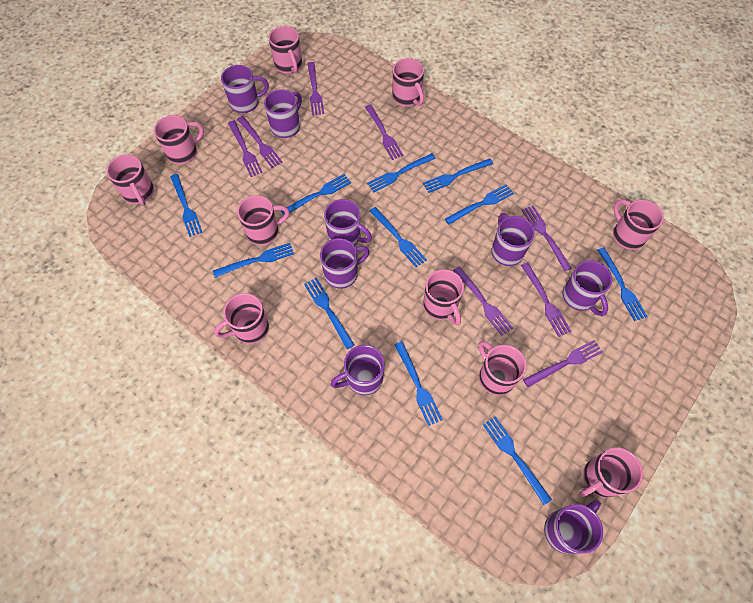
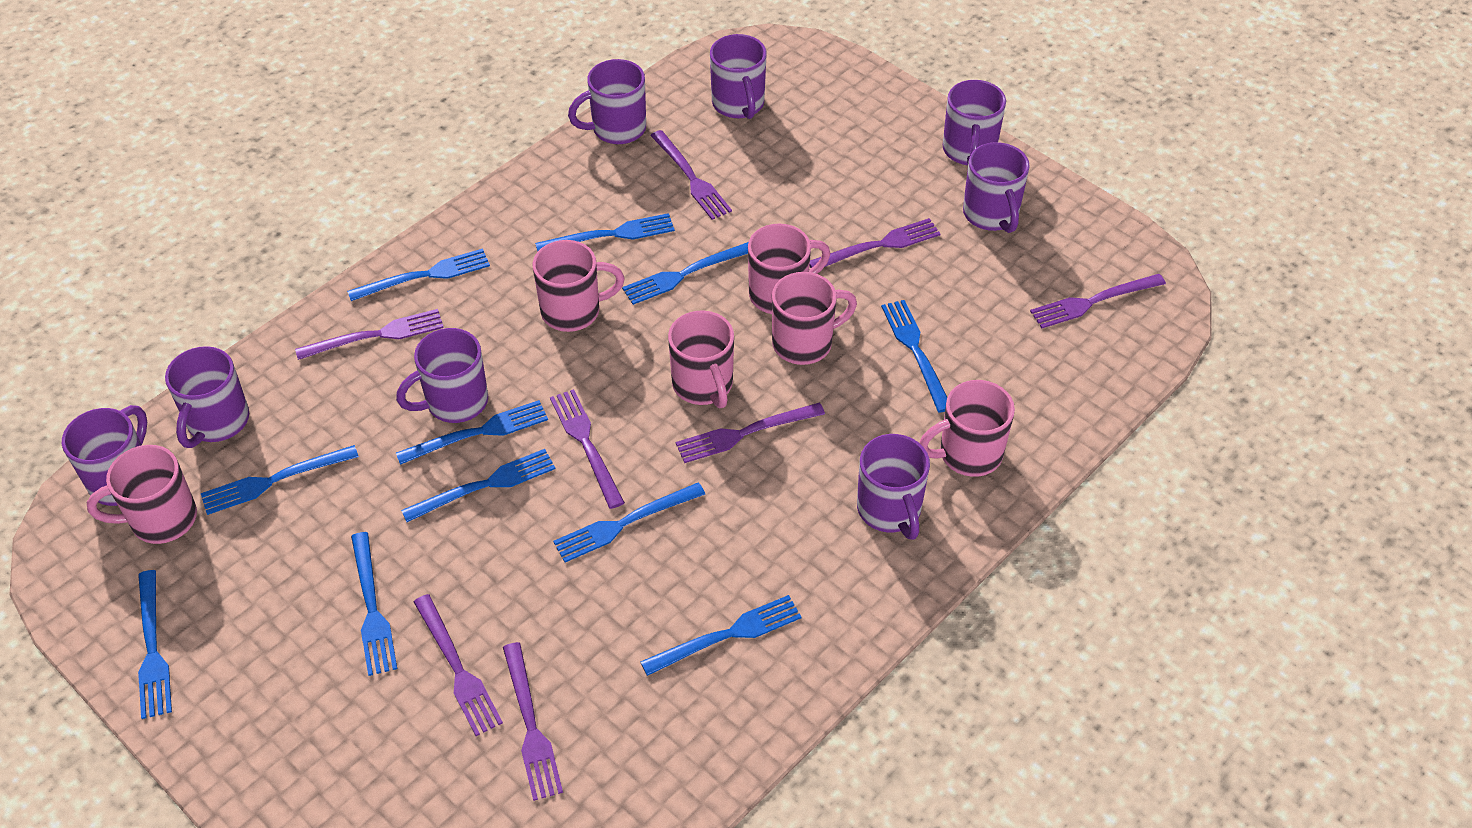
pink mug: [106,154,154,205] [154,115,204,164] [214,293,269,344] [237,195,290,245] [269,26,302,74] [393,58,424,106] [423,269,464,326] [478,341,527,395] [579,448,643,498] [613,199,664,250] = 10 -> [87,445,197,544] [533,240,625,332] [668,311,734,408] [748,224,830,314] [772,272,857,365] [919,380,1015,477] = 6

